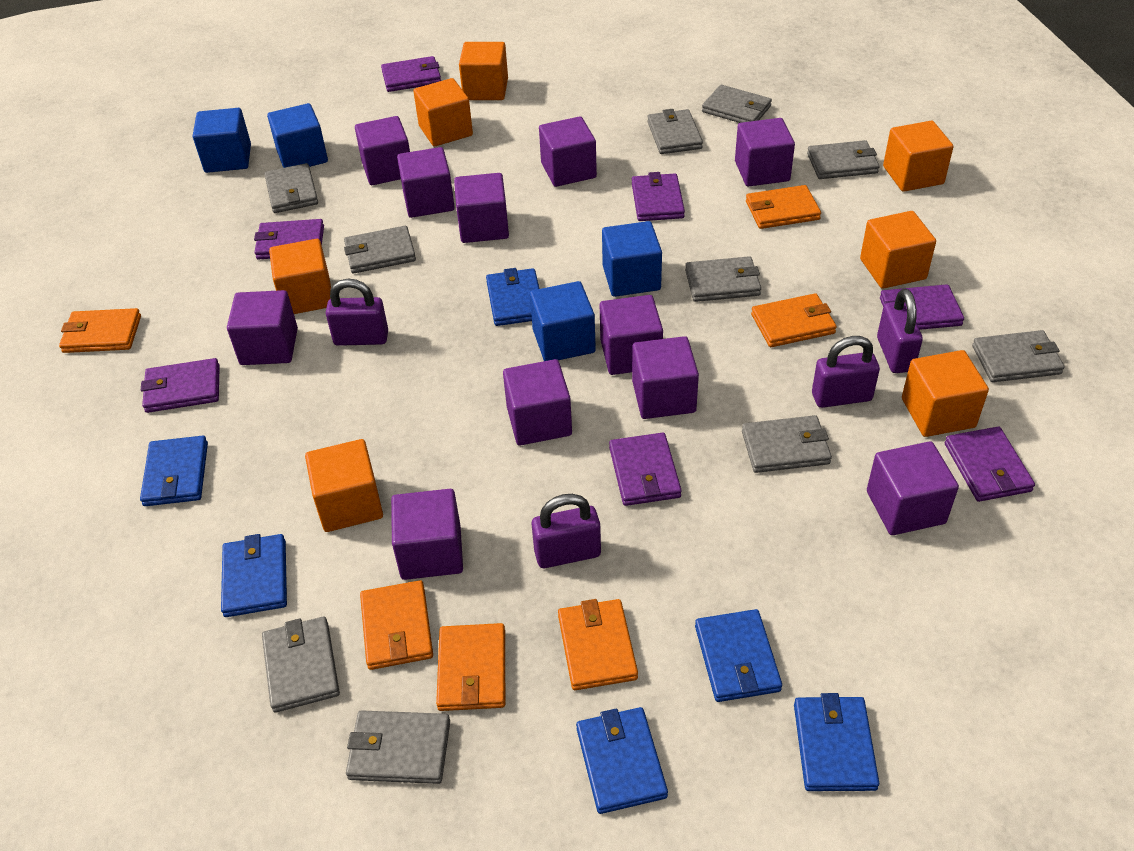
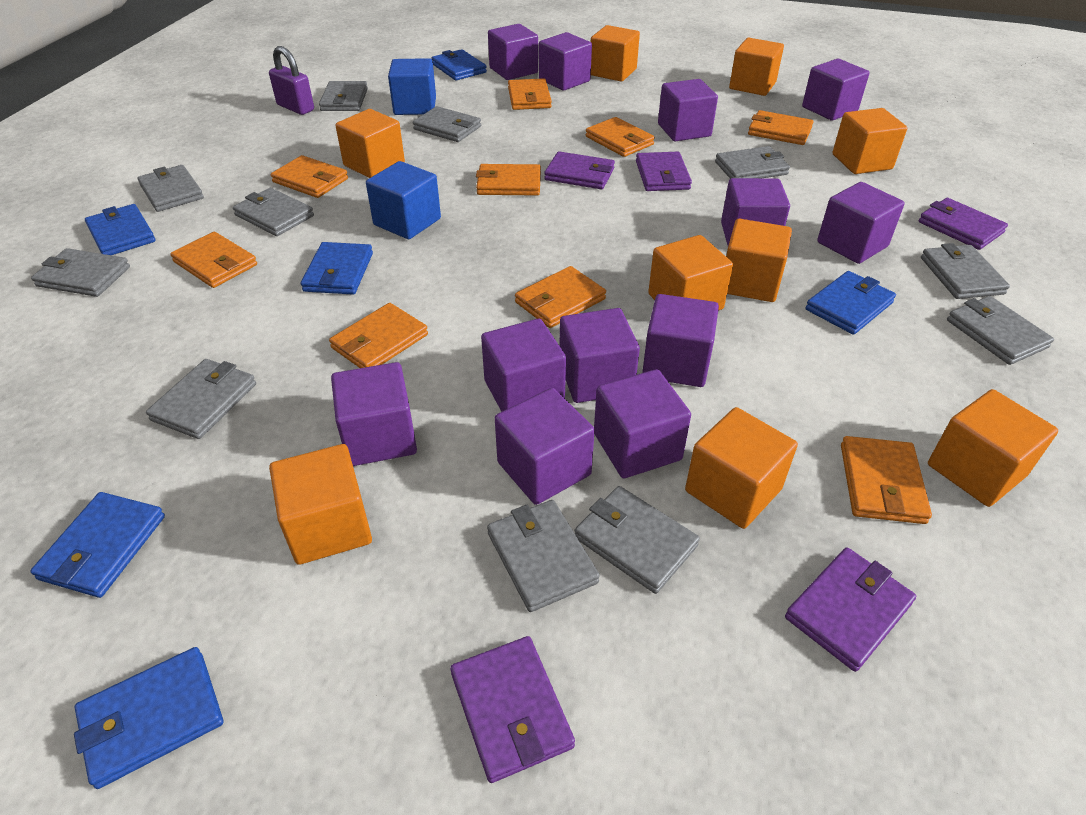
blue cube: [193,108,251,173] [267,103,328,168] [530,281,596,361] [602,221,662,297] = 4 -> [366,161,441,239] [388,58,436,115] = 2
grey wallet: [262,616,340,713] [264,163,318,213] [344,226,416,274] [346,710,450,784] [647,109,703,154] [685,256,761,302] [702,85,772,123] [742,415,832,473] [807,140,879,179] [972,330,1065,382] = 10 -> [31,248,130,297] [137,165,204,212] [146,359,256,439] [233,188,314,236] [319,81,368,111] [413,106,481,142] [487,500,600,612] [575,486,700,594] [715,146,790,179] [921,243,1010,299] [947,296,1054,365] = 11
orange cube: [269,239,331,314] [305,439,383,532] [413,78,473,146] [459,42,508,100] [860,211,936,289] [883,121,953,192] [902,350,989,437] = 7 -> [269,444,372,565] [336,109,405,178] [591,25,640,82] [648,235,733,311] [685,407,798,529] [726,219,792,302] [729,38,784,96] [832,108,907,174] [928,389,1058,507] = 9
orange wallet: [59,308,141,353] [360,580,433,670] [436,623,505,711] [558,599,638,690] [746,185,821,229] [751,293,837,347] = 6 -> [170,232,257,288] [271,155,348,198] [329,303,428,368] [476,164,541,196] [508,78,552,110] [515,266,606,328] [586,117,655,157] [748,110,813,145] [841,436,932,524] = 9
purple cube: [227,290,298,365] [355,116,410,185] [391,489,463,580] [397,147,455,218] [454,173,509,243] [503,359,572,445] [539,116,597,187] [600,295,663,375] [632,336,699,419] [735,118,795,186] [867,441,959,535] = 11 -> [331,362,417,466] [481,318,566,412] [488,24,538,80] [495,388,595,505] [539,32,592,91] [559,308,640,403] [594,369,691,478] [642,294,719,387] [658,79,718,141] [721,178,790,245] [802,59,870,121] [817,182,905,264] = 12
purple padlock: [326,279,388,346] [532,494,601,568] [812,336,880,408] [877,289,923,373] = 4 -> [269,46,314,115] = 1
purple wallet: [141,358,220,413] [254,219,324,260] [381,56,441,92] [609,432,681,506] [632,172,685,221] [880,284,964,330] [945,427,1035,502] = 7 -> [450,636,575,783] [544,151,615,189] [636,152,692,191] [785,547,916,672] [919,198,1008,250] = 5

